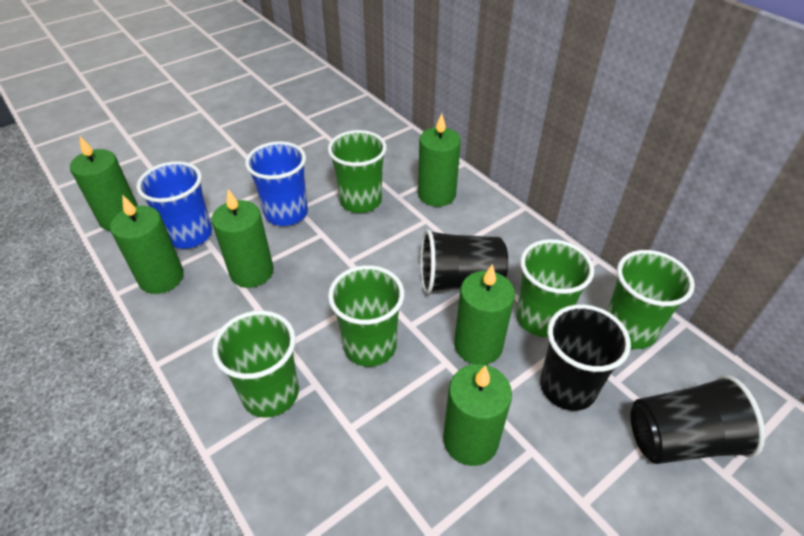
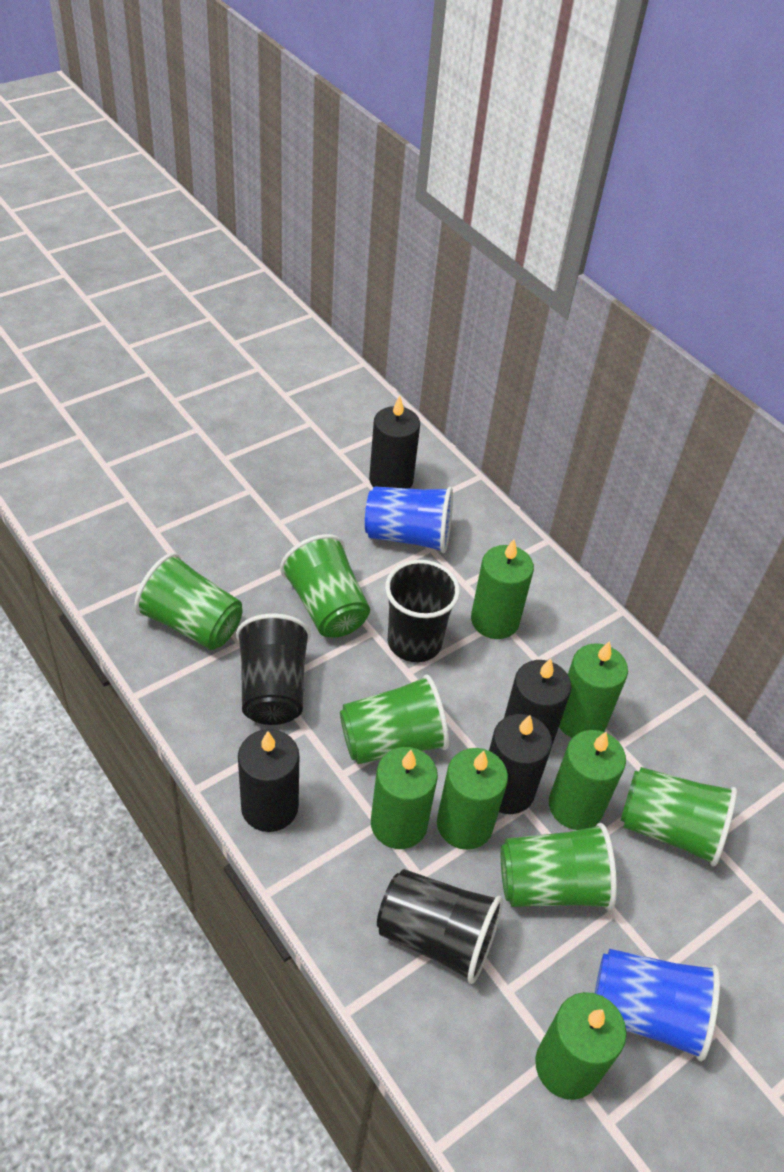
black candle: none = 0 -> [238,729,299,832] [369,396,420,489] [489,714,552,814] [504,658,571,745] = 4

